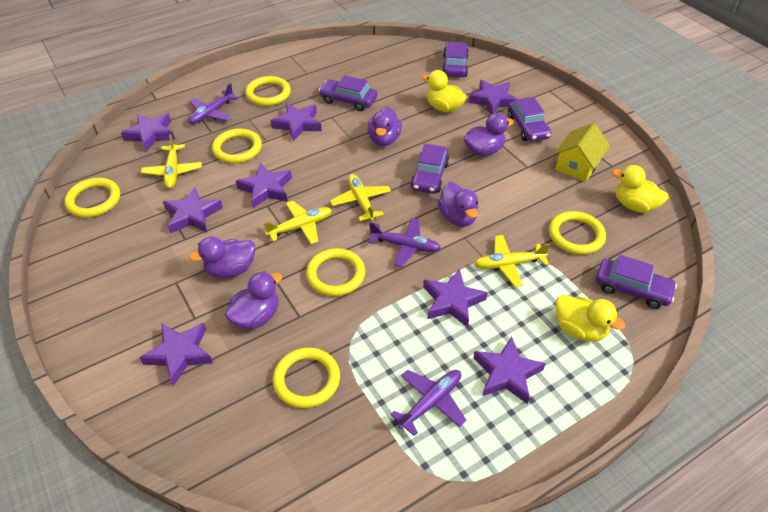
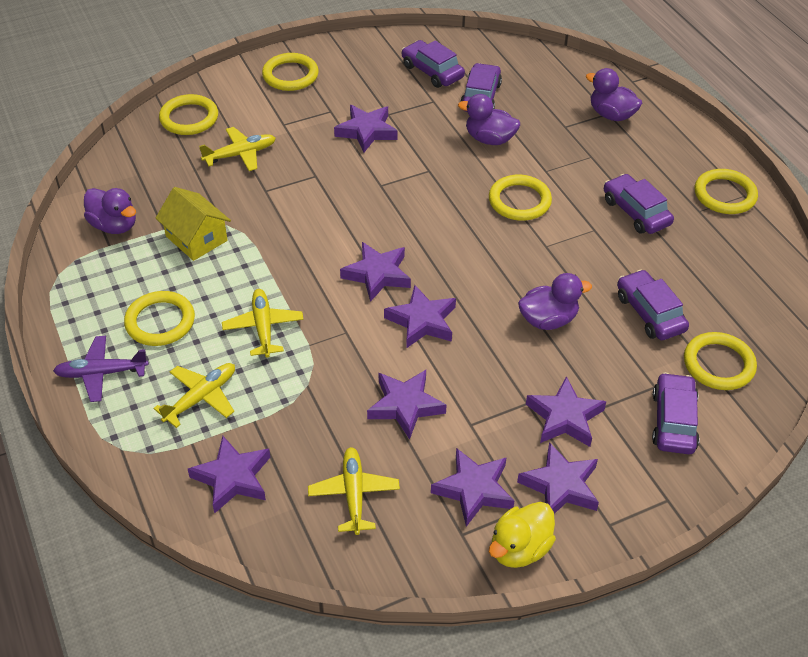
purple duck: [189,236,256,278] [225,271,282,329] [367,106,402,146] [437,182,478,227] [463,113,514,156] = 5 -> [84,188,136,234] [458,94,520,145] [518,273,592,330] [586,68,642,121] = 4
purple plane: [188,83,239,124] [368,218,441,267] [390,369,466,436] = 3 -> [53,336,149,402] = 1
yellow duck: [422,70,467,112] [555,295,625,342] [612,165,669,213] = 3 -> [489,502,556,568] = 1

